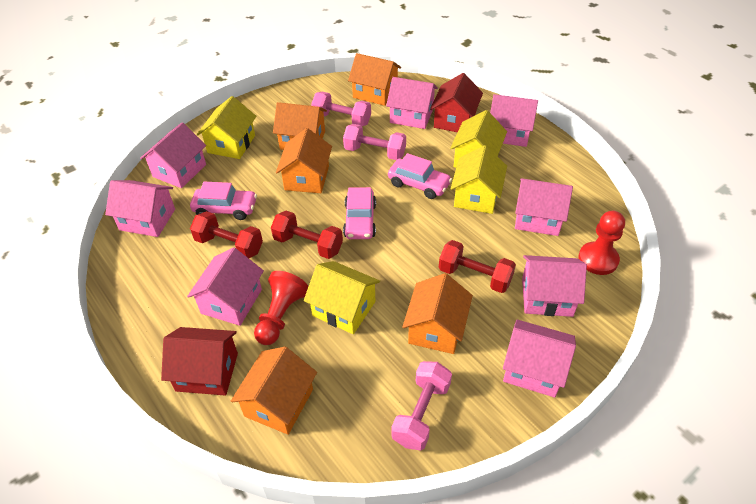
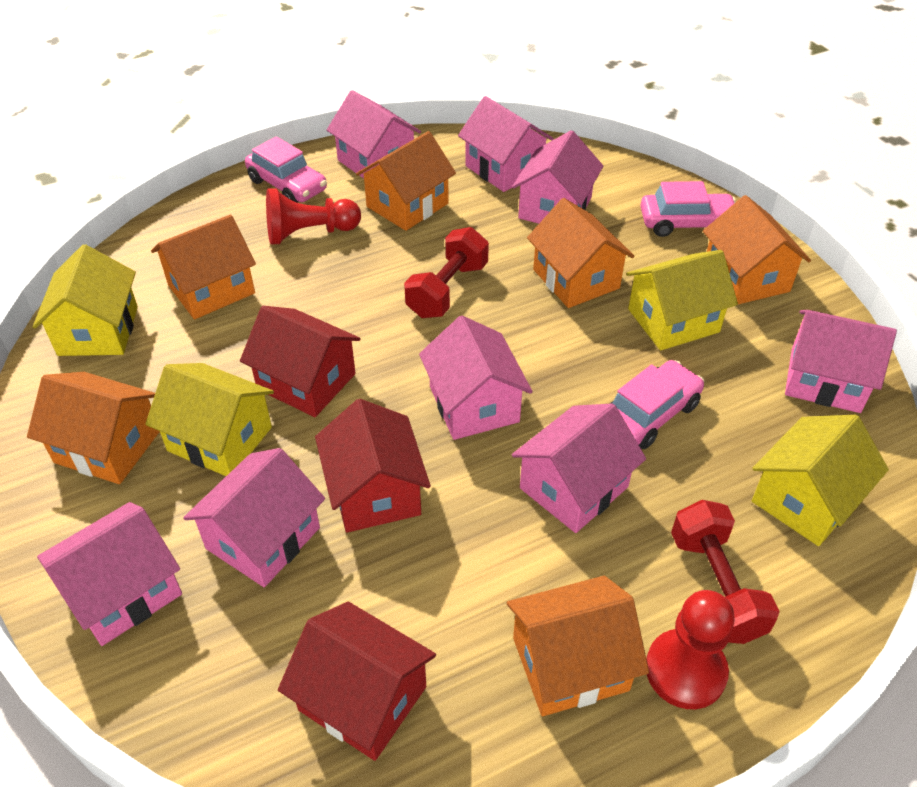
orange house: [231,347,317,435] [273,102,327,150] [276,128,332,193] [348,53,401,106] [402,273,473,354] = 5 -> [27,372,160,484] [151,215,256,320] [356,131,456,231] [507,576,649,716] [527,198,634,308] [703,195,811,304] = 6
pink dumbbell: [311,92,371,126] [343,124,406,160] [391,361,452,450] = 3 -> none = 0
red dumbbell: [190,211,263,258] [271,211,343,259] [439,240,516,293] = 3 -> [404,227,489,318] [671,500,779,644] = 2
red house: [161,327,238,396] [430,73,483,132] = 2 -> [240,306,361,417] [278,602,436,761] [315,399,431,533] = 3

